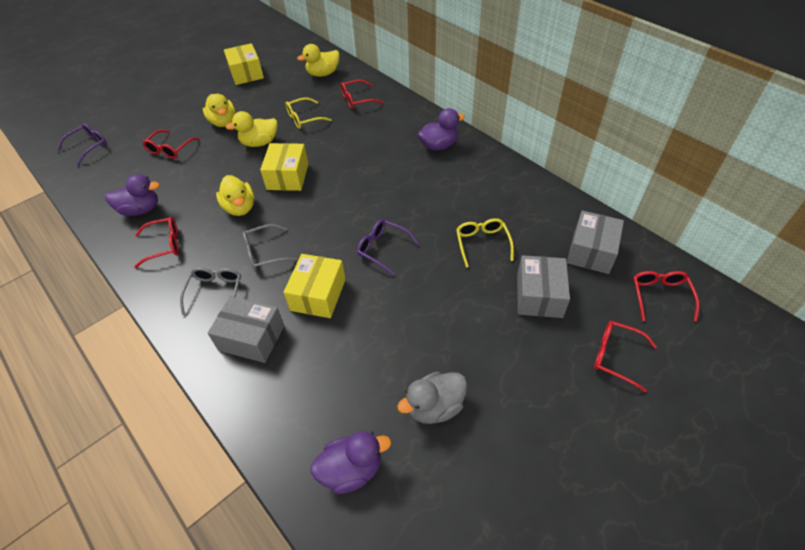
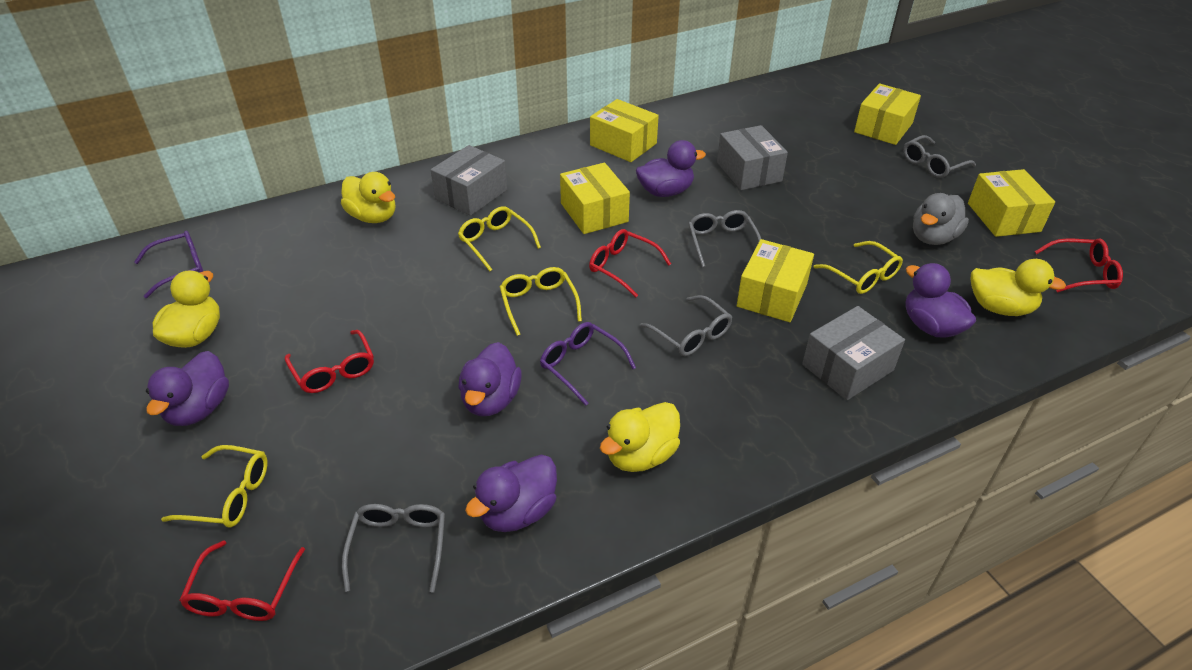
grey glasses: [180,267,241,315] [243,224,298,270] = 2 -> [342,504,445,593] [640,295,732,356] [688,210,761,268] [903,135,976,178] = 4
purple duck: [105,174,160,216] [311,431,391,494] [418,108,465,151] = 3 -> [146,351,229,426] [459,342,522,416] [465,455,557,532] [636,140,706,197] [906,263,976,338] = 5
red glasses: [134,217,179,268] [142,130,199,159] [341,79,384,109] [594,321,657,392] [633,271,699,322] = 5 -> [179,540,305,621] [285,330,374,393] [589,229,671,297] [1035,238,1123,293] = 4
yellow box: [224,43,264,85] [260,143,308,191] [283,254,346,318] = 3 -> [560,163,630,234] [590,99,659,162] [737,239,814,322] [854,83,921,145] [968,169,1055,237] = 5
yellow glasses: [285,97,332,129] [456,218,514,268] = 2 -> [161,445,267,528] [458,206,541,271] [500,267,582,336] [814,241,903,294] = 4

